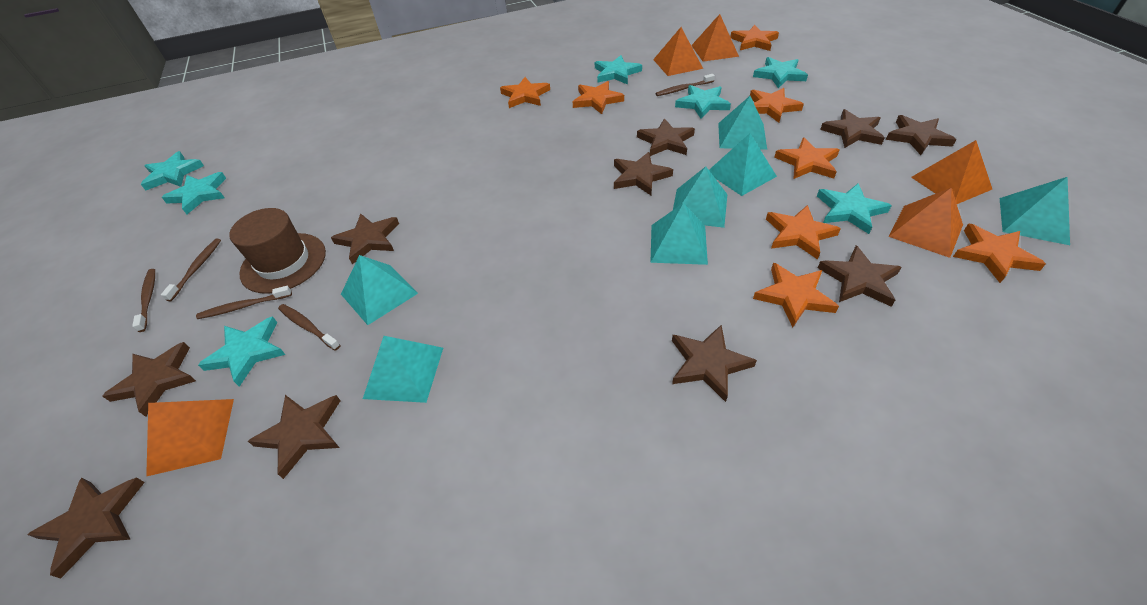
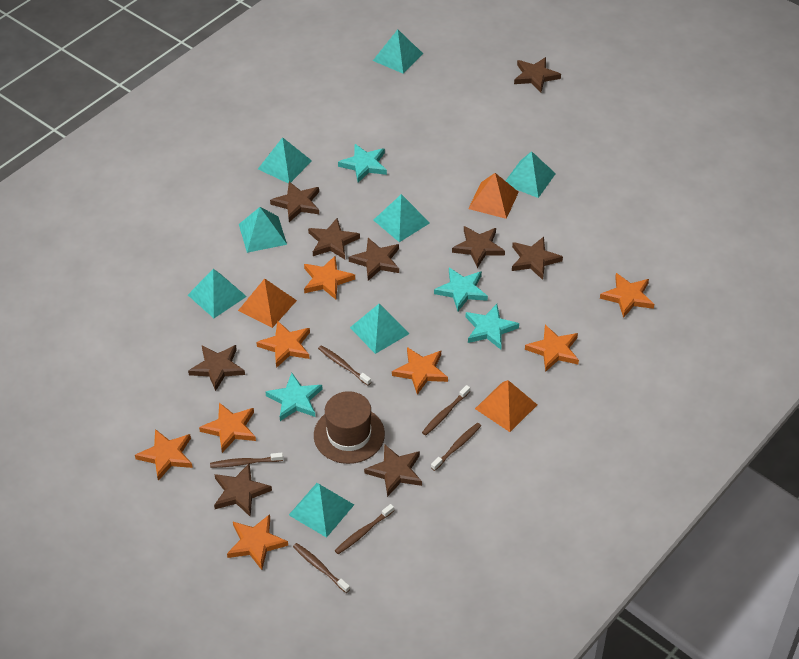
brown star: [28,477,145,579] [102,342,196,417] [248,395,341,479] [331,213,399,264] [614,152,673,195] [637,118,695,156] [672,325,757,402] [818,245,902,307] [820,109,885,148] [886,115,956,155] = 10 -> [188,345,245,391] [214,463,272,517] [270,182,319,222] [308,218,360,259] [349,238,399,281] [364,444,422,497] [452,226,505,268] [512,237,563,280] [514,57,561,92] = 9
brown toothbrush: [132,269,155,332] [161,239,221,301] [196,286,292,319] [278,304,340,351] [656,74,715,96] = 5 -> [210,453,283,468] [293,543,350,593] [318,345,371,385] [335,504,394,554] [422,385,470,435] [431,423,481,471] = 6
orange pyramid: [146,399,234,477] [653,27,703,76] [691,14,739,62] [889,188,963,258] [911,140,992,204] = 5 -> [238,278,297,328] [468,173,519,219] [475,380,537,432] = 3
turquoise pyramid: [341,255,418,325] [363,336,443,403] [650,203,708,265] [673,167,728,228] [709,133,777,196] [718,96,767,150] [1000,177,1070,245] = 7 -> [188,269,247,318] [239,207,287,253] [258,137,312,184] [289,483,354,538] [350,304,410,354] [373,30,423,74] [374,194,430,242] [506,151,556,198] = 8
turquoise star: [141,151,204,190] [162,172,226,214] [198,316,286,387] [595,55,642,85] [675,85,731,119] [753,57,808,88] [817,183,892,234] = 7 -> [265,373,323,421] [338,144,387,183] [434,268,488,311] [466,304,519,350] = 4

